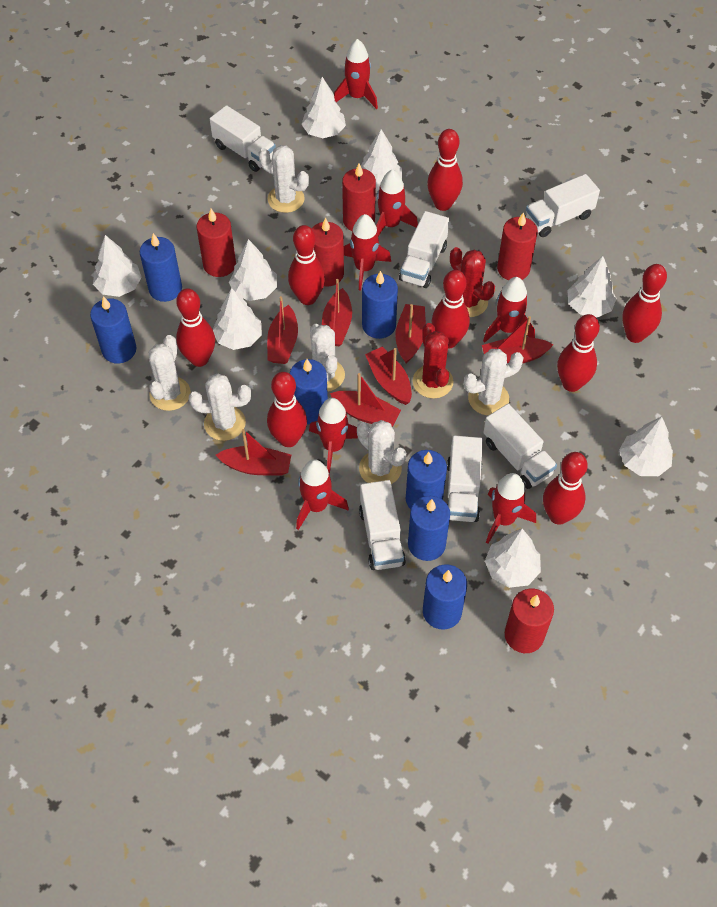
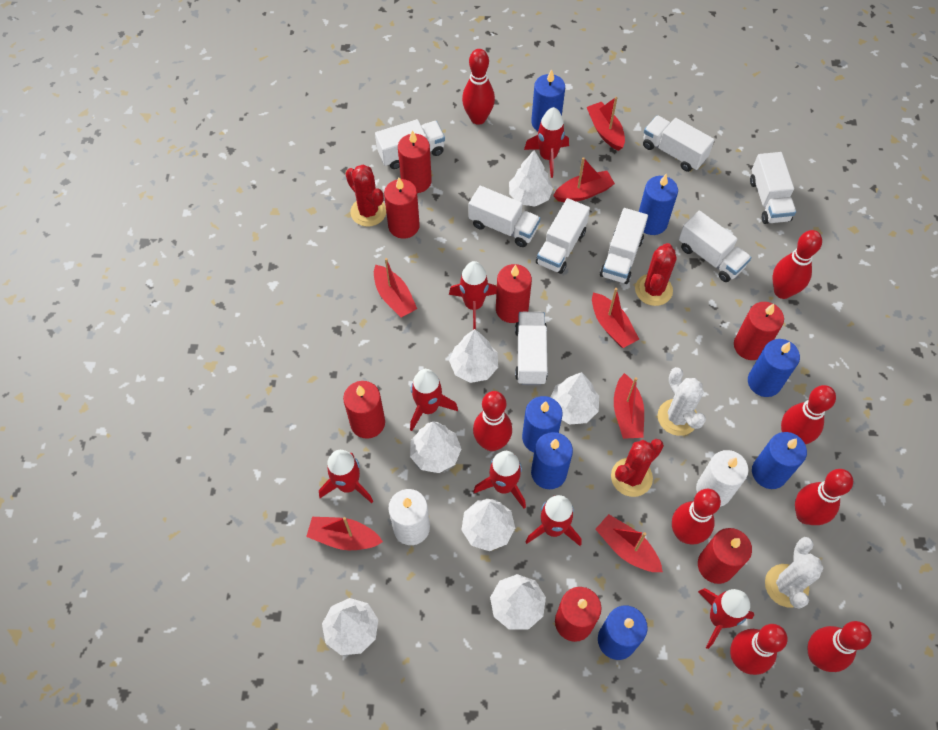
red cactus: [413,323,453,398] [450,247,495,317] = 2 -> [346,165,386,227] [611,439,664,497] [635,243,676,306] = 3
red candle: [196,209,236,277] [312,217,344,286] [342,163,376,231] [497,212,538,280] [505,589,554,653] = 5 -> [343,381,385,439] [384,178,420,239] [398,130,432,193] [496,264,532,323] [555,587,602,642] [698,528,752,584] [734,302,784,360] = 7
white cactus: [149,335,191,411] [189,374,251,441] [258,145,309,213] [310,324,345,392] [357,420,406,484] [464,349,523,415] = 6 -> [658,367,706,436] [765,537,824,609] = 2
white candle: none = 0 -> [388,489,430,545] [696,450,748,507] = 2
white tree: [93,235,142,297] [213,288,262,350] [229,239,277,301] [301,77,346,138] [361,129,402,191] [485,529,541,588] [567,256,617,318] [619,417,673,476] = 8 -> [322,598,378,655] [410,422,461,473] [449,329,498,383] [461,499,515,551] [490,574,546,630] [509,150,553,207] [550,372,599,425] = 7
white truck: [210,105,276,172] [359,480,406,570] [399,211,449,288] [447,435,483,522] [483,404,557,489] [525,174,600,237] = 6 -> [375,119,445,169] [469,186,540,247] [515,312,548,385] [536,198,590,274] [600,208,648,284] [643,116,714,172] [679,211,752,282] [750,152,796,224] = 8

